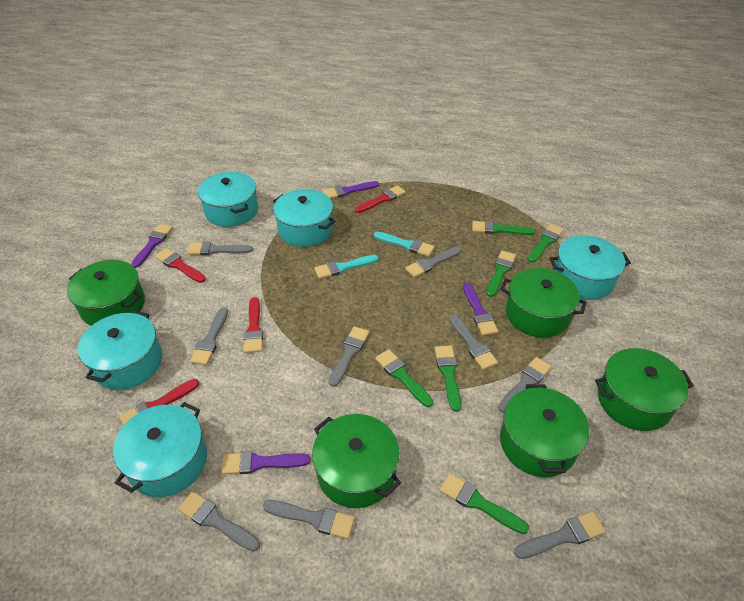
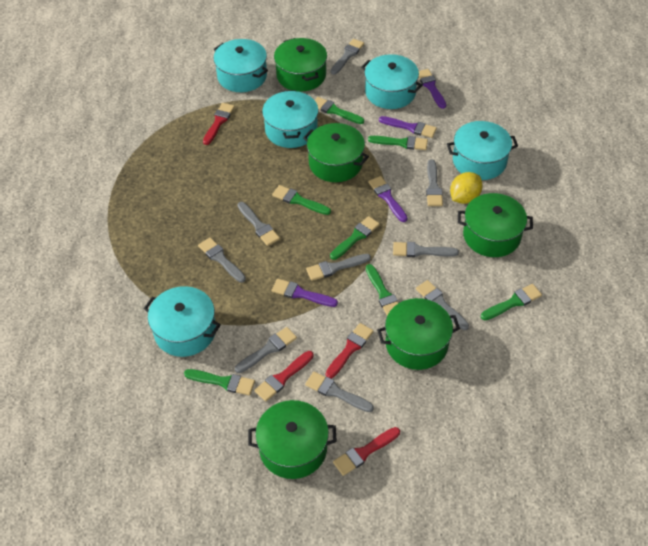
green brush: [375,349,433,407] [434,345,461,412] [440,473,529,534] [472,221,535,235] [487,250,516,297] [528,224,564,263] = 6 -> [184,369,255,396] [272,185,331,215] [315,97,364,124] [330,216,380,260] [366,264,398,315] [368,136,428,150] [481,284,542,320] = 7
turquoise brush: [314,255,379,279] [374,232,435,257] = 2 -> none = 0
yellow lemon: none = 0 -> [450,172,483,204] = 1

